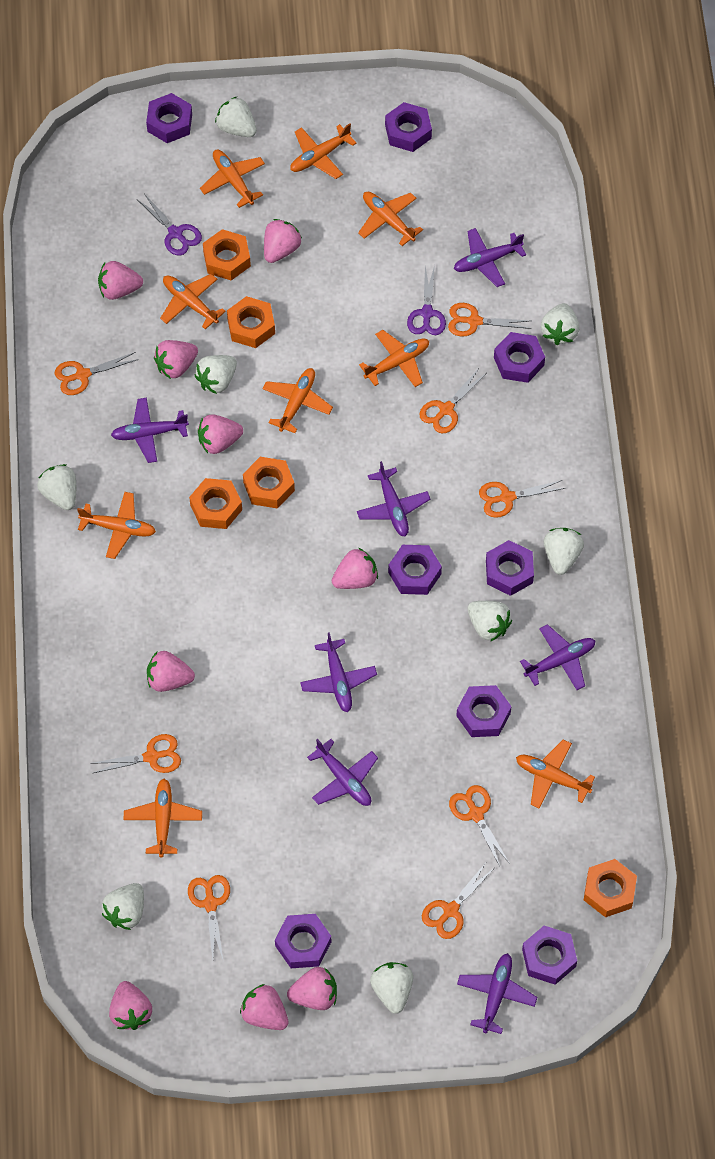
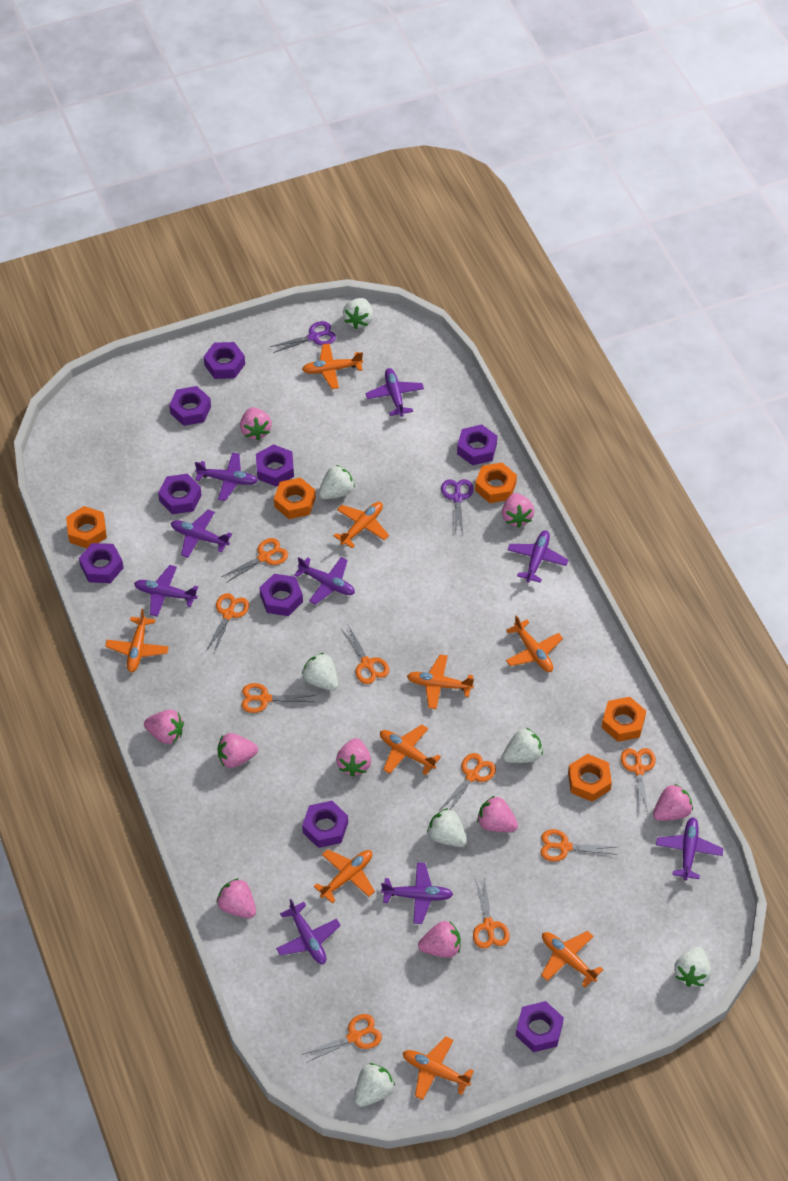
orange scissors: [55,352,139,395] [90,734,181,773] [188,875,230,962] [419,370,485,433] [422,863,494,939] [448,303,531,337] [449,785,510,866] [479,480,565,518] = 8 -> [206,593,249,653] [221,538,288,583] [241,683,316,713] [302,1014,382,1063] [340,625,389,684] [439,753,496,810] [473,878,510,949] [540,829,618,862] [621,748,656,813] = 9
purple nut: [146,93,192,143] [275,914,331,968] [385,102,432,152] [388,545,442,595] [456,685,512,737] [486,540,534,596] [494,332,545,383] [522,926,577,985] = 8 -> [79,543,124,583] [158,474,201,514] [169,386,211,426] [204,342,245,379] [256,444,294,487] [259,574,303,616] [302,801,348,848] [457,424,497,465] [516,1001,564,1052] = 9
purple plane: [111,398,189,463] [300,632,377,712] [307,739,378,806] [357,461,431,536] [454,228,526,287] [457,953,537,1034] [520,624,596,690] = 7 -> [134,565,198,617] [171,509,232,558] [195,452,258,501] [276,899,341,964] [294,557,355,605] [365,368,424,417] [381,862,453,924] [507,530,568,583] [656,817,723,880] = 9
white strawberry: [37,464,76,510] [102,883,144,930] [195,355,237,394] [215,97,257,137] [370,962,413,1014] [468,601,512,642] [541,303,579,345] [544,528,584,575] = 8 -> [302,653,338,691] [319,465,355,499] [343,298,373,329] [354,1063,395,1107] [427,808,467,847] [503,728,543,763] [674,947,711,987] = 7

